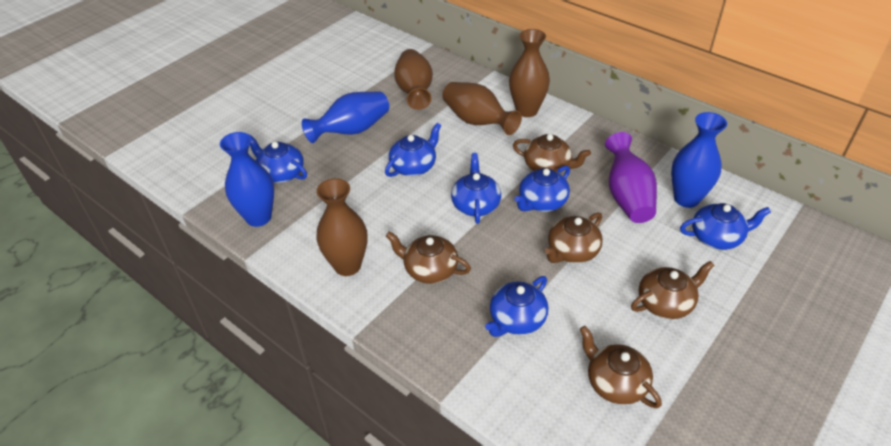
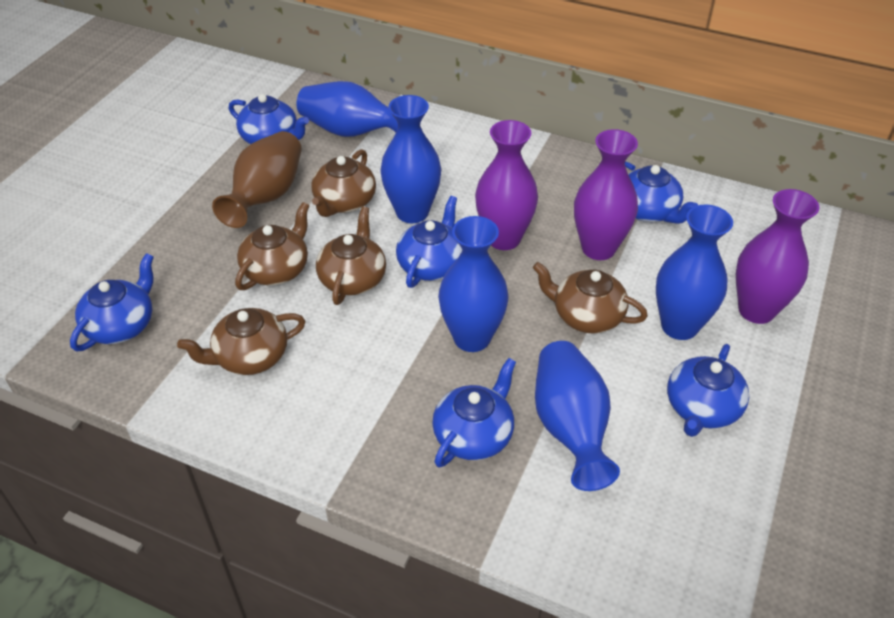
blue vase: [220,132,274,227] [302,91,389,143] [671,112,727,208] = 3 -> [296,81,398,137] [380,95,441,223] [438,216,509,352] [535,341,620,491] [656,204,733,340] = 5
brown vase: [316,178,367,276] [394,49,433,110] [442,82,522,135] [509,29,550,117] = 4 -> [212,131,302,228] = 1
purple vase: [605,132,657,223] = 1 -> [475,120,538,250] [574,129,638,260] [736,189,819,324] = 3

